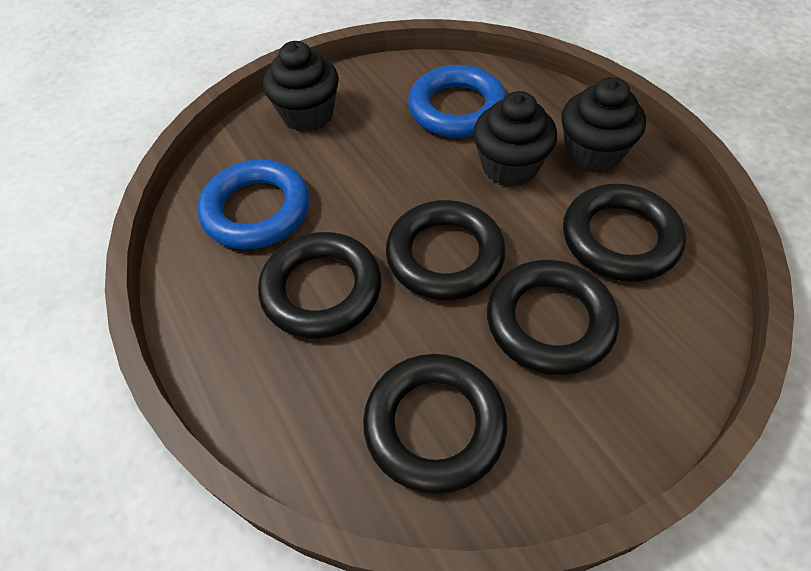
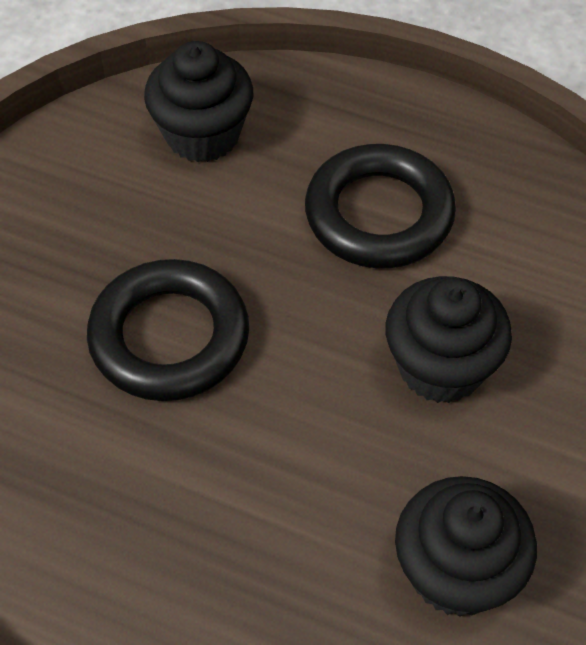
black ring: [258,232,382,339] [363,354,507,494] [386,200,506,301] [487,260,619,376] [563,184,686,282] = 5 -> [87,259,249,401] [305,144,456,268] = 2
blue ring: [197,160,309,249] [408,65,506,138] = 2 -> none = 0

